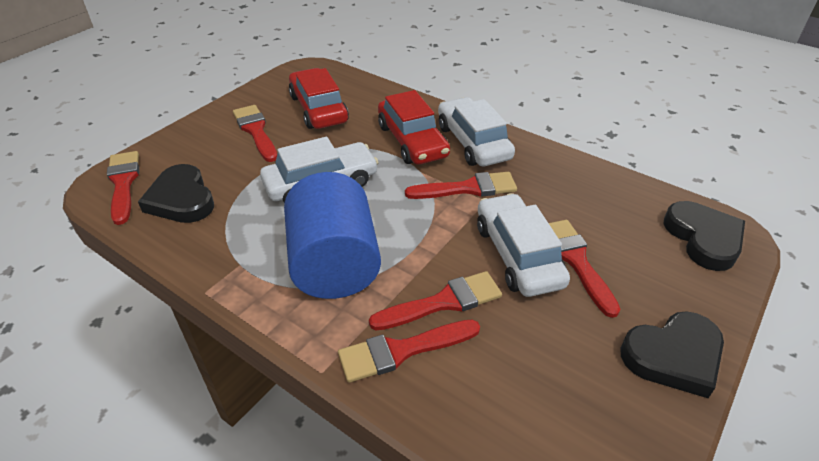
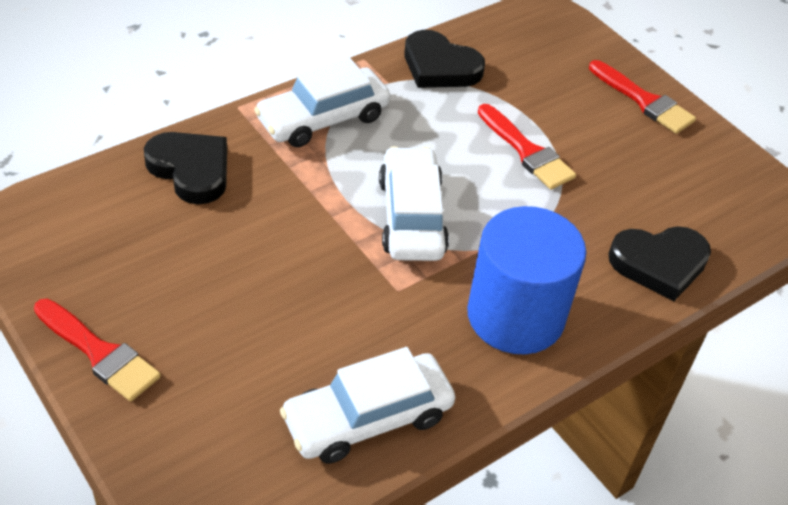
red brush: [107,151,139,225] [233,105,277,162] [338,319,480,383] [369,271,502,330] [405,172,517,199] [549,220,620,318] = 6 -> [34,299,161,401] [478,104,576,189] [589,60,696,134] = 3
red car: [289,68,349,129] [378,90,450,165] = 2 -> none = 0

